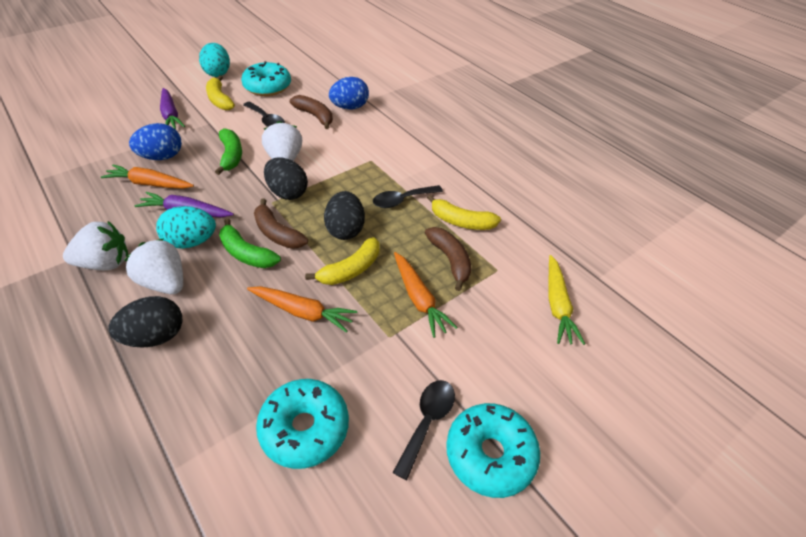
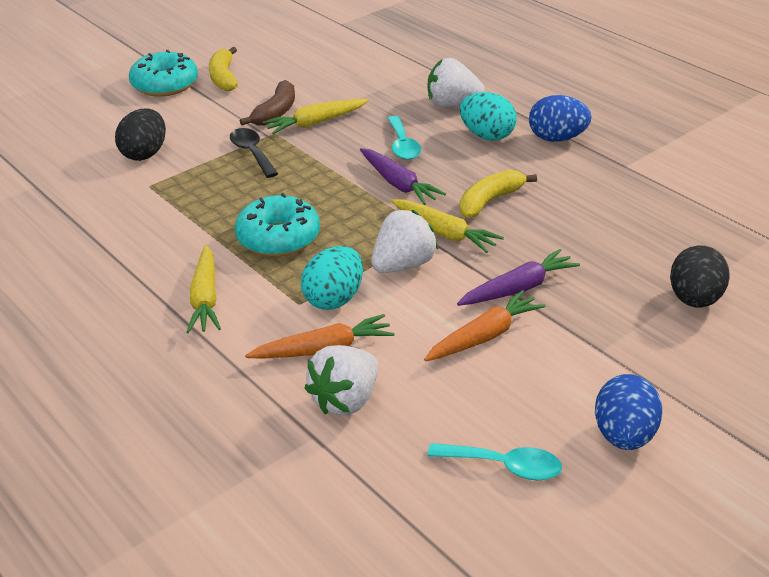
black egg: [108,296,183,348] [264,158,308,200] [324,191,365,240] = 3 -> [115,108,166,161] [670,246,730,308] = 2
black spoon: [243,102,285,127] [373,185,443,208] [393,380,455,480] = 3 -> [230,128,278,178] = 1
brown banana: [254,198,308,249] [290,95,333,129] [425,227,472,291] = 3 -> [240,80,295,126] = 1
green banana: [215,128,242,175] [219,218,281,268] = 2 -> none = 0
orange carrot: [101,164,194,189] [247,286,357,333] [394,252,458,338] = 3 -> [245,314,394,359] [424,290,546,362] = 2
turquoise donut: [241,61,291,96] [256,379,349,469] [446,403,540,498] = 3 -> [129,50,198,97] [235,193,320,257] = 2
turquoise spoon: none = 0 -> [387,116,421,160] [427,443,562,480] = 2
yellow banana: [206,75,235,110] [305,237,379,285] [427,195,501,230] = 3 -> [209,47,238,91] [460,170,537,218] = 2
yellow carrot: [548,255,585,345] = 1 -> [187,245,221,333] [263,99,369,134] [391,199,504,253] = 3

